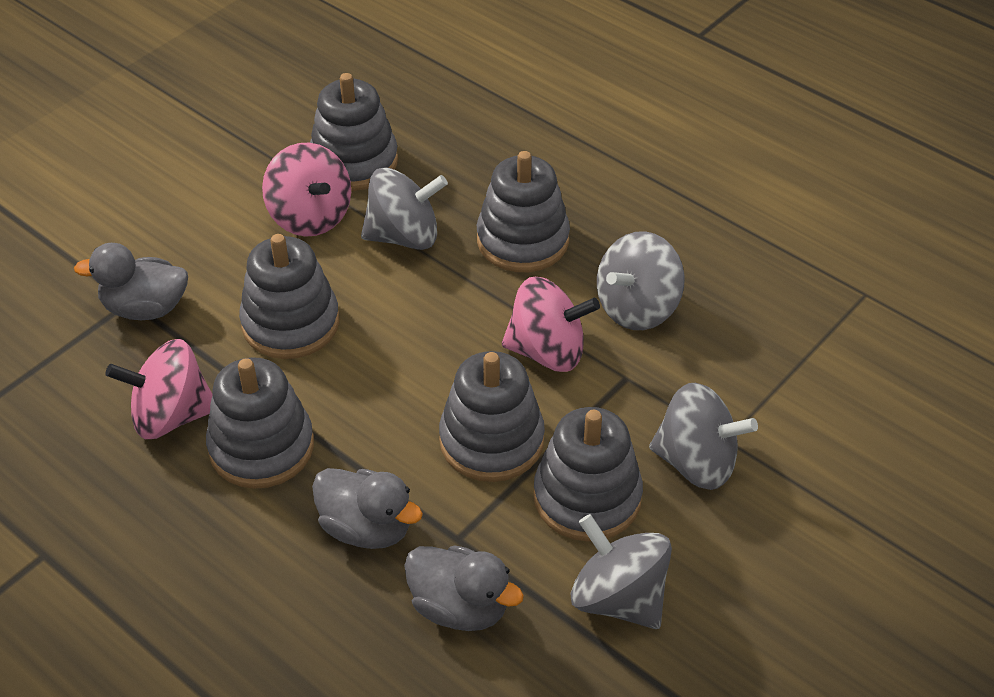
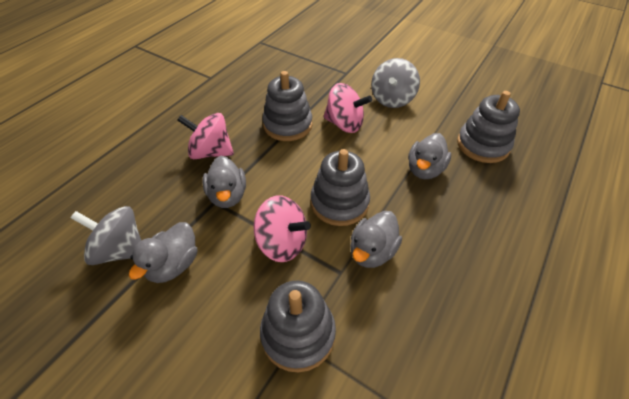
grey duck: [74,243,188,320] [312,468,423,549] [404,546,524,631] = 3 -> [129,222,197,283] [203,156,246,208] [351,211,402,268] [408,133,451,179] = 4
grey spinning top: [361,167,448,250] [570,514,672,629] [597,231,685,330] [649,383,758,490] = 4 -> [70,206,142,265] [371,58,420,108] = 2
grey stacking toy: [206,357,314,489] [239,234,339,359] [310,73,398,191] [439,351,545,482] [477,151,570,272] [533,407,643,542] = 6 -> [260,280,336,372] [262,71,312,141] [311,149,370,226] [457,91,520,163] = 4

